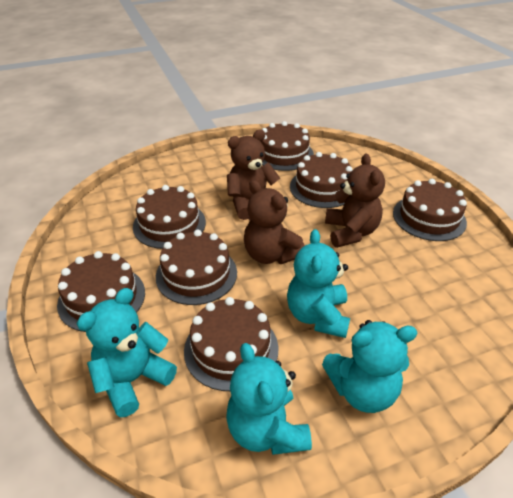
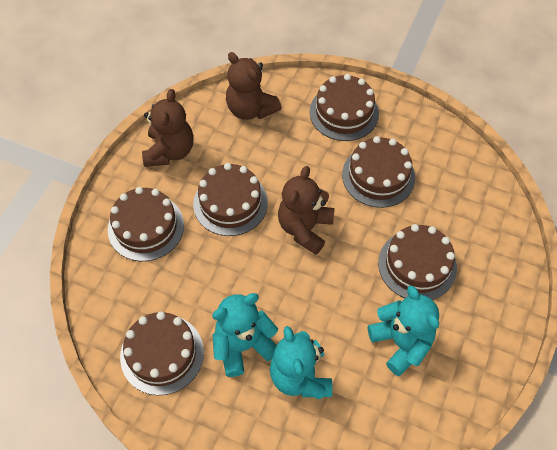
brown cake: [57,251,145,332] [133,185,206,249] [156,229,237,305] [184,297,278,391] [261,121,314,171] [290,152,353,208] [393,179,467,241] = 7 -> [108,187,184,261] [120,311,204,395] [193,163,268,236] [310,74,379,141] [342,136,415,208] [378,224,457,300] = 6
turquoise teddy bear: [77,288,177,417] [226,343,312,455] [287,229,350,338] [322,320,418,413] = 4 -> [212,293,278,377] [270,326,332,399] [368,285,439,376] = 3

